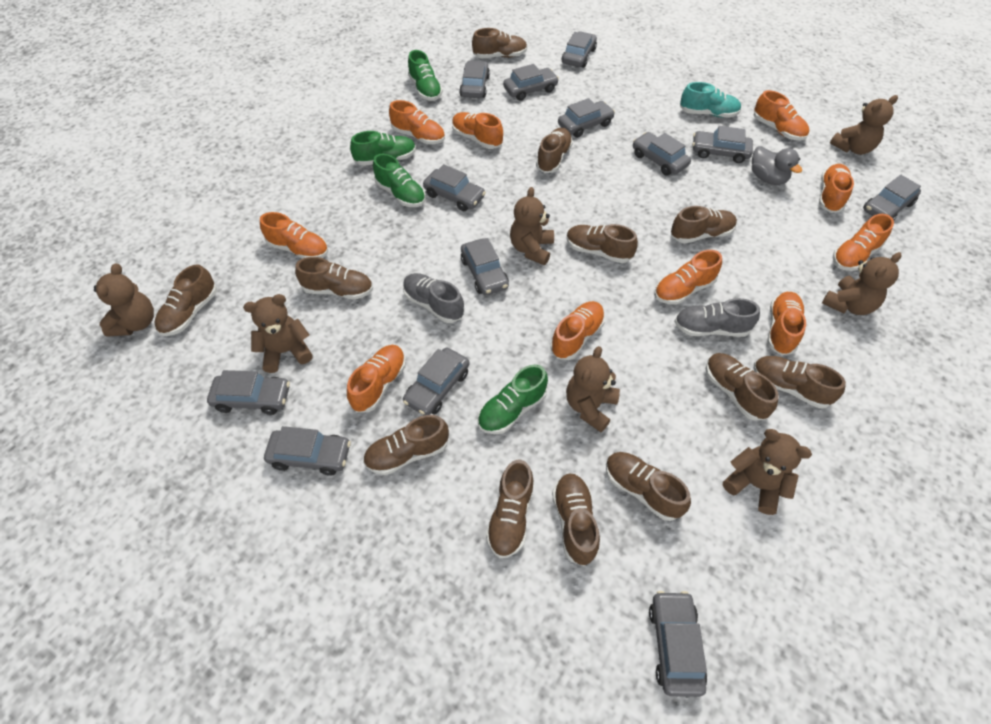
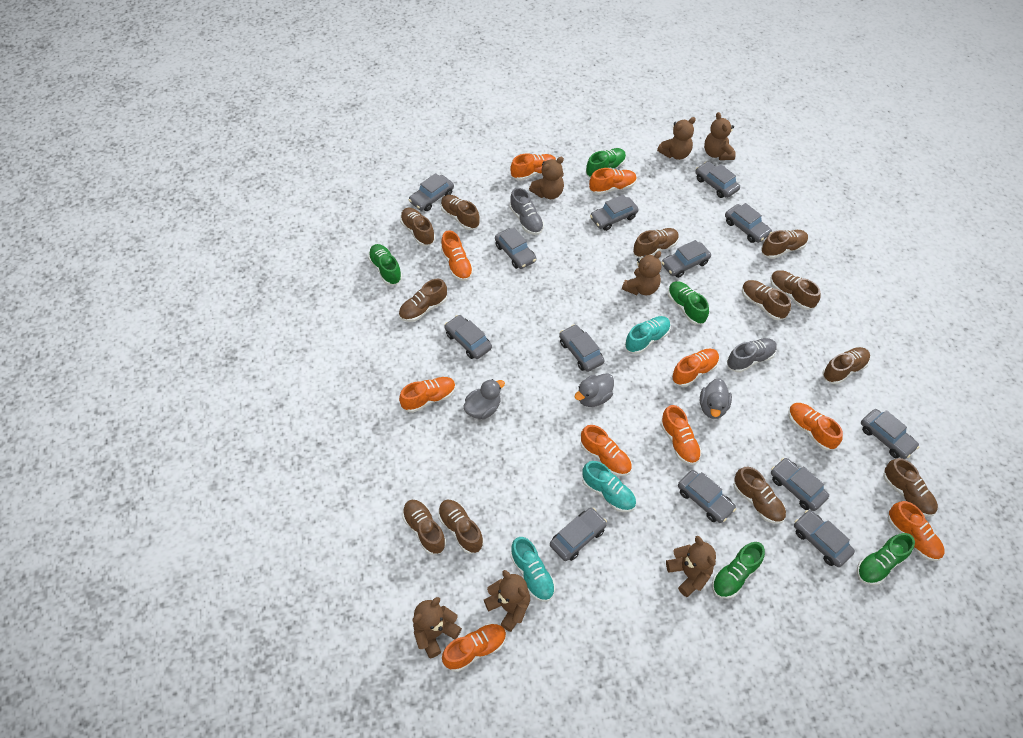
green shoe: [350,131,416,166] [373,154,426,207] [408,50,443,101] [478,365,548,434] = 4 -> [368,244,402,285] [586,148,626,178] [668,281,709,325] [712,542,765,599] [857,533,915,585] = 5
grey duck: [752,146,802,185] = 1 -> [463,379,505,419] [575,373,614,407] [700,378,732,419] = 3
turquoise shoe: [680,82,741,118] = 1 -> [510,537,555,602] [582,461,636,512] [625,316,671,354] = 3

